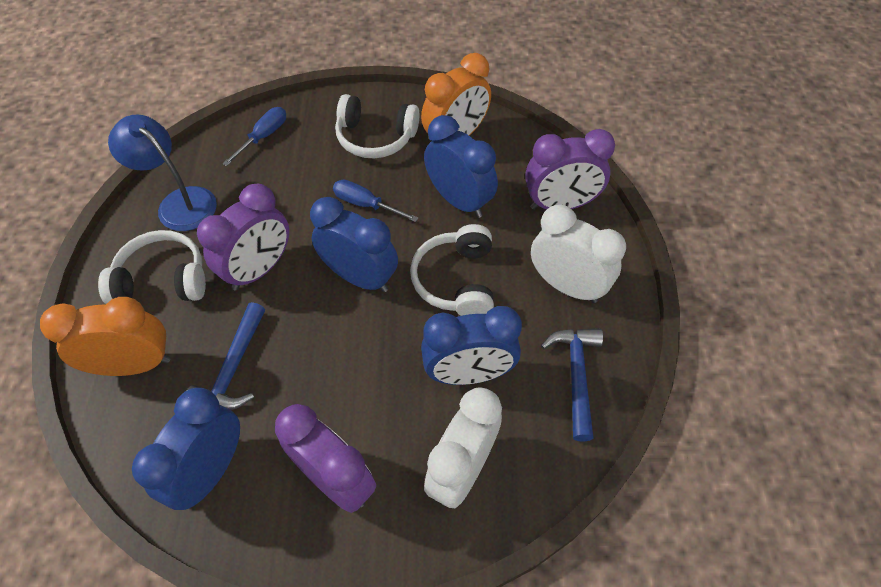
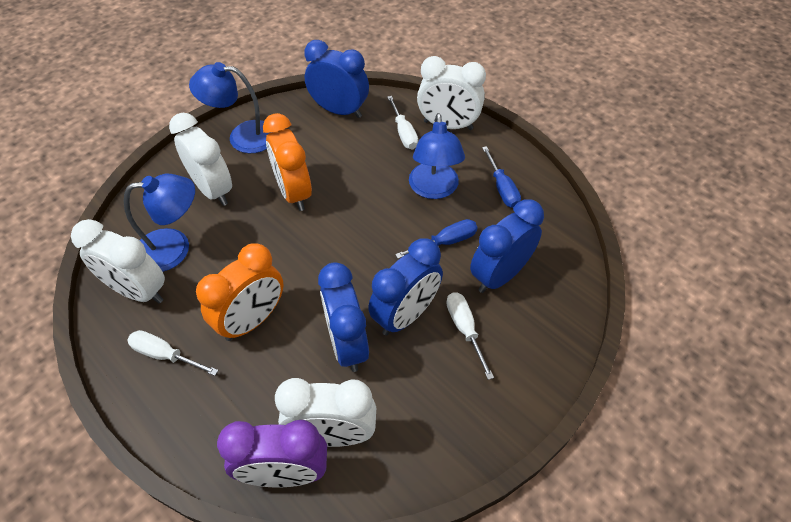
blue hammer: [187,302,265,410] [541,328,603,442] = 2 -> none = 0
blue lamp: [108,115,217,231] = 1 -> [124,174,195,272] [189,62,271,153] [409,113,465,199] = 3
purple clock: [197,184,289,291] [275,404,376,513] [525,129,615,209] = 3 -> [217,420,327,487] = 1
white clock: [424,387,502,508] [531,204,626,303] = 2 -> [71,219,165,303] [169,113,232,206] [275,378,376,447] [417,56,486,130] = 4
white headphones: [98,230,206,304] [335,94,419,158] [410,224,494,316] = 3 -> none = 0
white screwdriver: none = 0 -> [127,330,218,376] [387,96,418,149] [446,292,494,380] = 3

